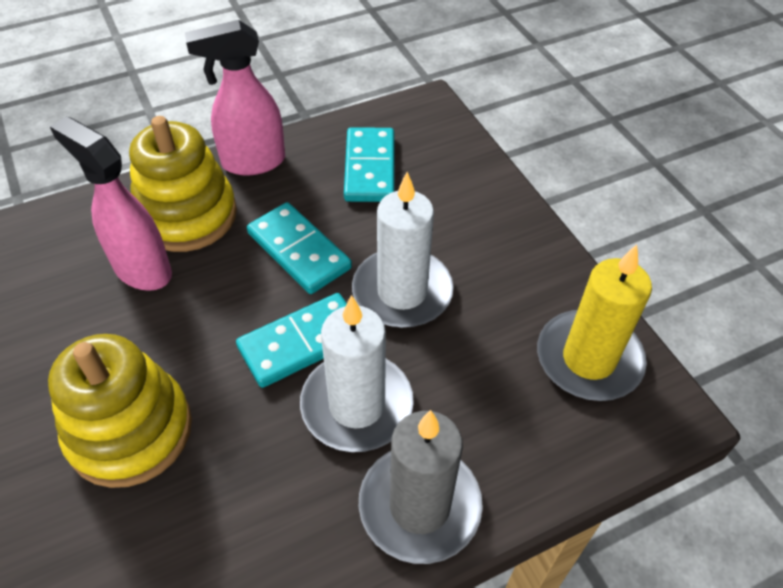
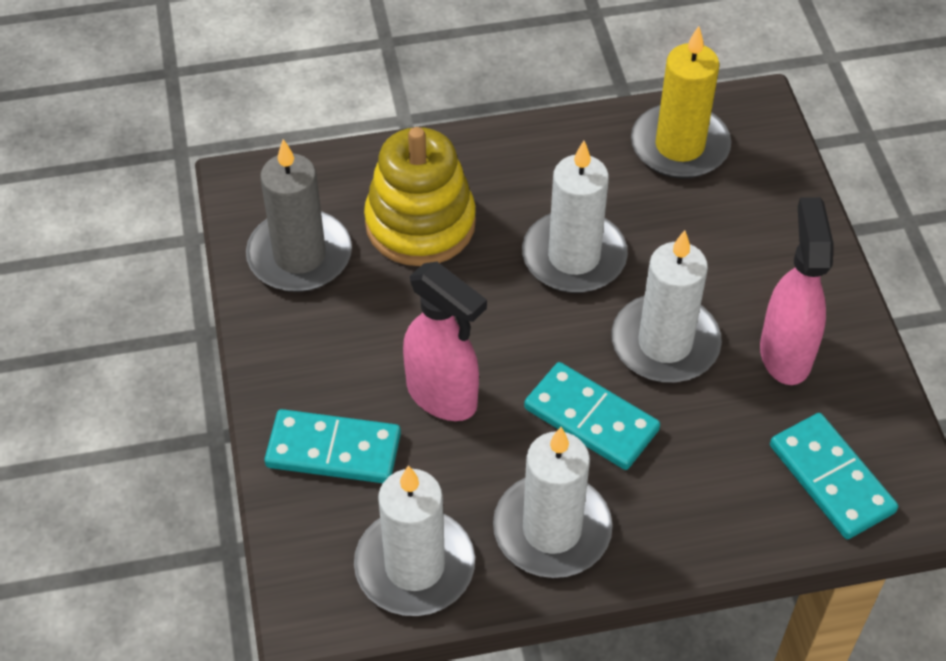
white candle: [300,295,414,452] [352,172,454,328] = 2 -> [354,465,475,616] [493,427,613,578] [522,141,628,293] [611,230,722,382] = 4
yellow stacking toy: [48,334,192,488] [129,116,237,252] = 2 -> [364,127,476,266] = 1

